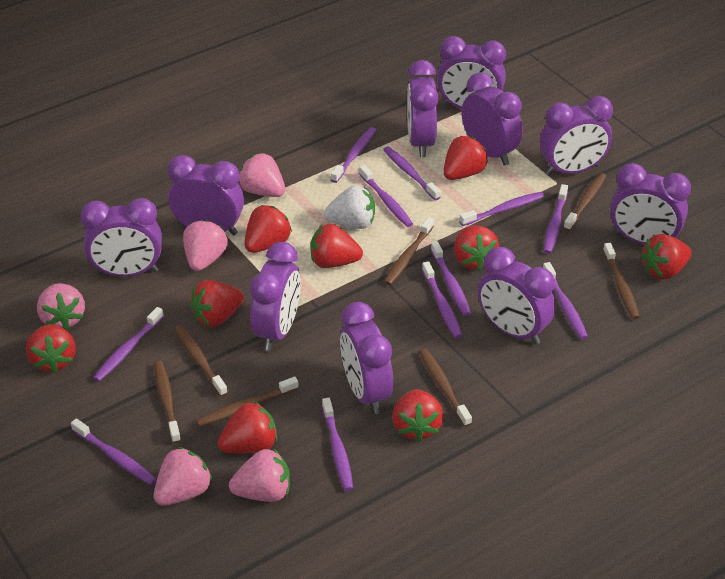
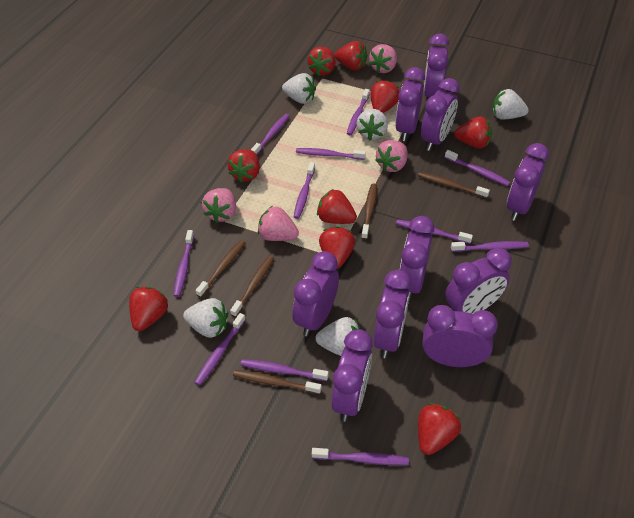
brown toothbrush: [154,361,181,443] [175,325,228,397] [196,376,299,427] [384,217,434,285] [419,348,472,427] [564,173,606,231] [603,243,640,319] = 7 -> [195,240,246,297] [230,256,274,317] [233,370,322,394] [361,183,377,240] [418,172,490,198] = 5
pink strawberry: [37,283,85,330] [153,447,212,506] [183,220,228,271] [229,449,290,502] [239,153,285,197] = 5 -> [202,188,236,223] [258,206,299,241] [369,44,397,73] [375,140,408,172] = 4
white strawberry: [324,185,375,229] = 1 -> [183,298,228,338] [282,73,316,104] [315,317,360,356] [357,109,388,140] [492,89,529,120] = 5

